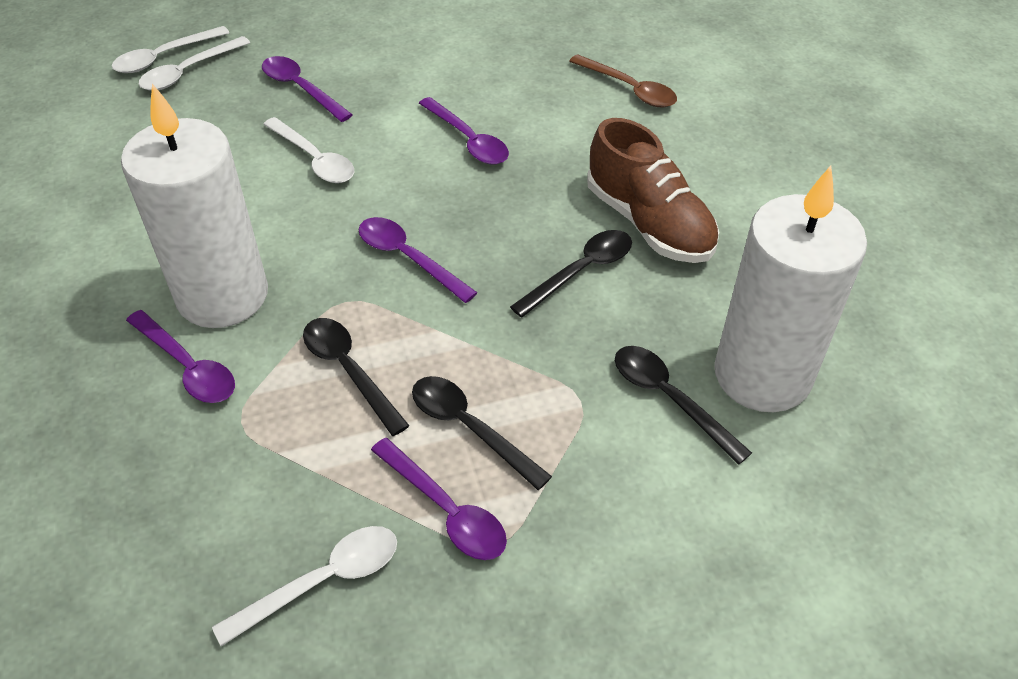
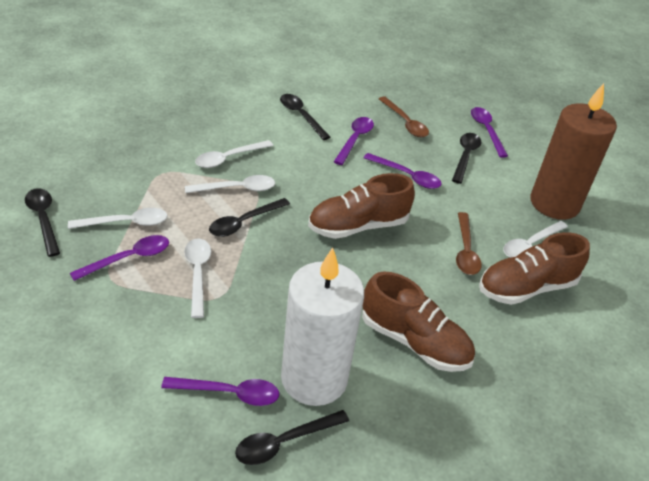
black spoon: [303,318,410,436] [412,376,552,490] [510,230,632,318] [615,346,752,465] = 4 -> [25,188,60,257] [209,198,290,237] [235,410,349,465] [280,94,330,140] [452,133,481,184] = 5
brown candle: none = 0 -> [531,83,617,220] = 1
brown shoe: [587,118,719,263] = 1 -> [308,173,415,239] [362,272,475,372] [479,232,590,305] = 3
brown spoon: [569,54,677,108] = 1 -> [379,97,429,137] [456,212,482,275] = 2
white candle: [121,84,268,328] [714,166,867,412] = 2 -> [281,247,364,406] = 1
white spoon: [112,26,229,73] [139,36,250,91] [212,526,397,646] [263,117,354,183] = 4 -> [68,208,168,229] [184,239,211,318] [185,175,275,193] [195,140,273,168] [503,221,568,258] = 5

